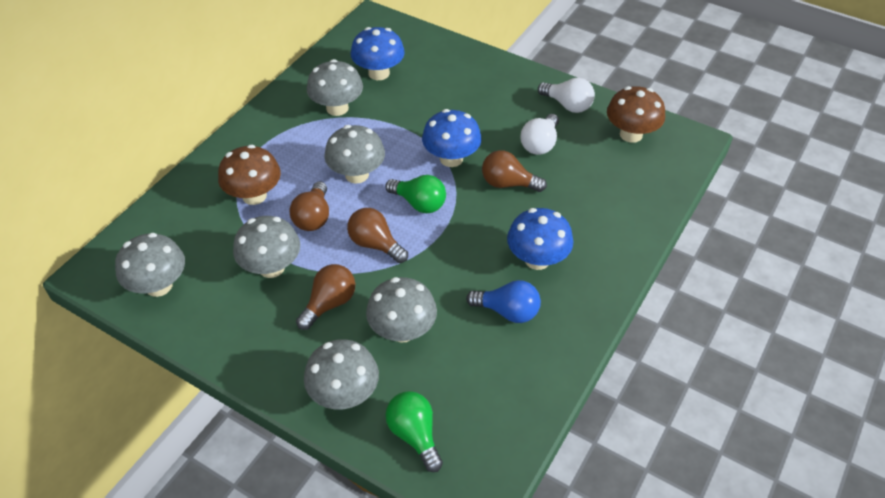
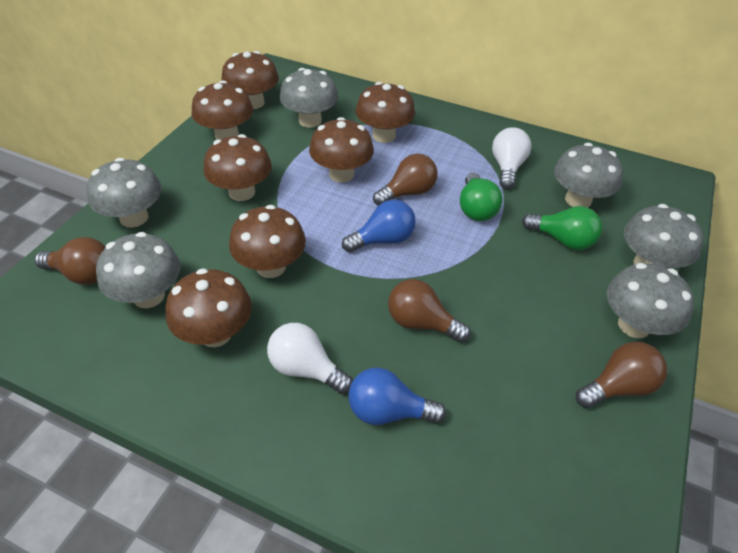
blue light bulb: [466,280,541,323] = 1 -> [342,200,416,252] [348,368,446,425] = 2
blue mushroom: [350,27,405,80] [422,109,482,167] [507,208,573,270] = 3 -> none = 0
brown mushroom: [218,145,281,205] [607,86,665,143] = 2 -> [166,269,252,347] [192,80,253,140] [203,134,272,201] [221,51,279,109] [229,205,306,278] [309,117,374,182] [356,82,415,143] = 7

